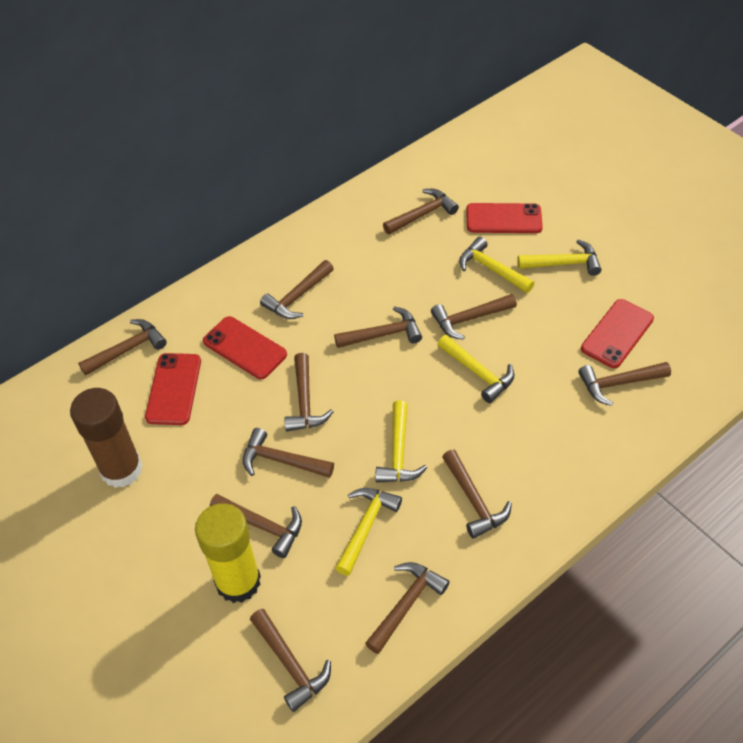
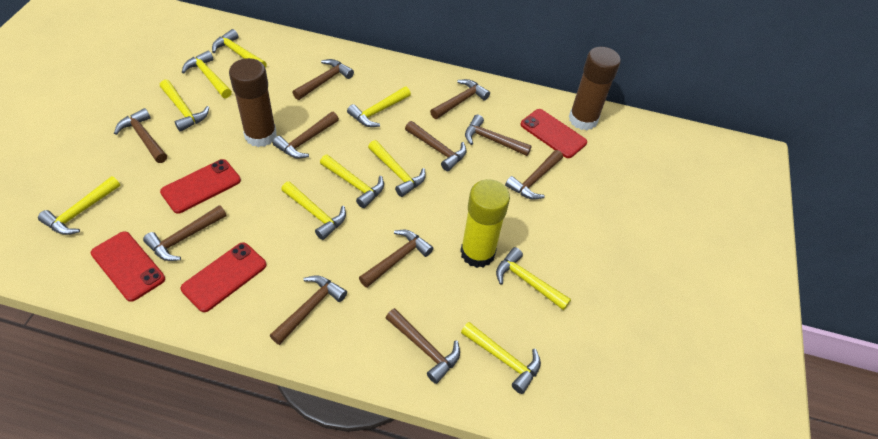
brown glue stick: [70,388,143,488] = 1 -> [229,58,277,147] [569,47,621,130] = 2
brown hammer: [78,319,167,376] [210,494,302,558] [243,428,334,478] [250,609,331,712] [260,260,334,319] [284,353,334,431] [334,306,422,348] [365,562,450,654] [383,189,459,235] [431,294,517,340] [442,449,512,539] [578,362,671,406] = 12 -> [114,108,167,163] [143,205,226,261] [270,275,347,345] [273,112,339,159] [292,59,354,100] [359,230,433,288] [386,308,460,384] [405,121,466,171] [430,79,490,119] [465,115,532,156] [505,150,563,200] = 11
yellow hammer: [335,488,402,576] [375,401,427,483] [437,335,514,403] [459,237,534,293] [517,239,601,276] = 5 -> [38,176,120,235] [160,80,209,132] [182,50,232,98] [212,29,267,68] [281,181,346,240] [320,154,384,208] [347,86,411,127] [368,140,426,197] [461,322,541,394] [496,247,571,310] = 10

